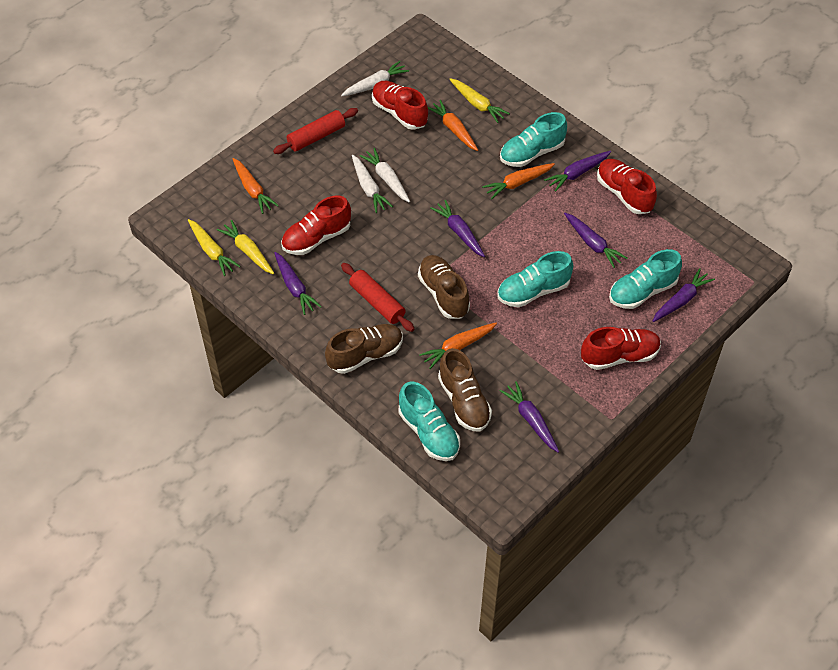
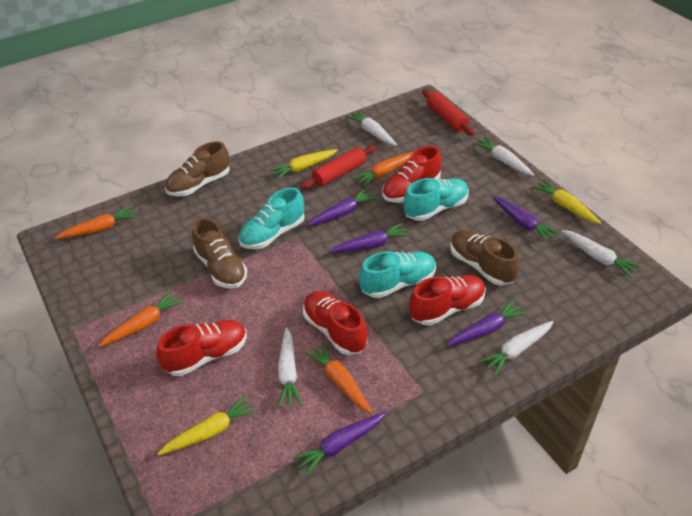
purple carrot: [274,252,322,315] [430,200,485,257] [500,381,559,453] [544,151,611,192] [564,213,627,268] [653,268,715,322] = 6 -> [292,412,386,477] [307,188,377,226] [330,223,410,253] [446,300,527,346] [492,196,560,243] = 5
turquoise shoe: [399,382,460,461] [497,251,574,307] [500,112,567,167] [609,249,682,309] = 4 -> [238,188,305,249] [359,251,436,298] [404,178,469,221] = 3
white carrot: [341,61,409,96] [352,155,393,213] [359,148,410,202] = 3 -> [278,327,302,408] [345,110,397,146] [473,137,534,176] [478,321,554,376] [562,230,641,278] = 5

